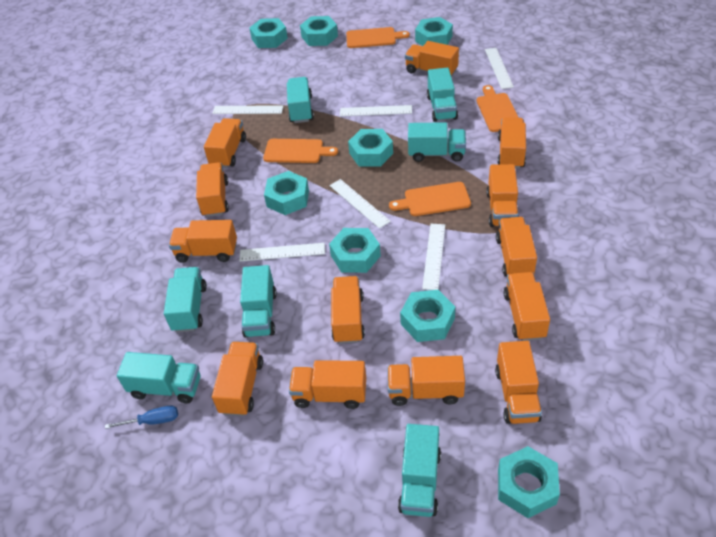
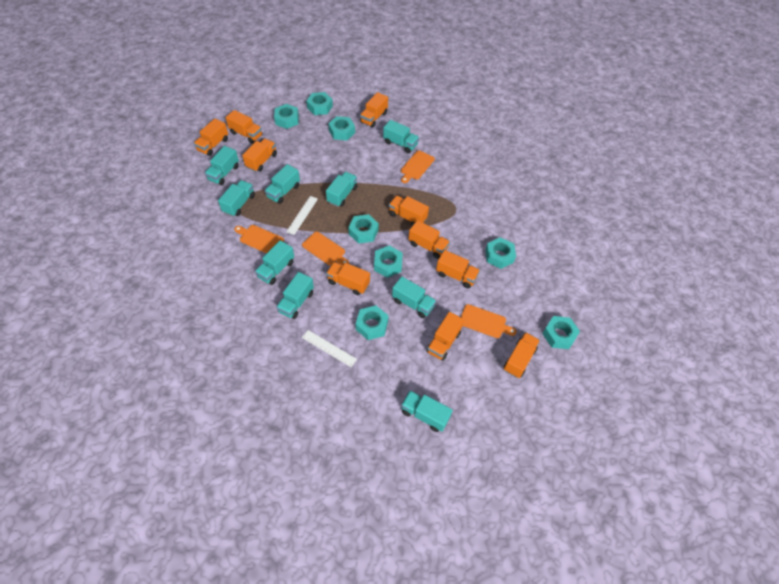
blue screwdriver: [105,406,178,429] = 1 -> none = 0
orange truck: [169,220,237,263] [196,162,229,217] [204,118,246,168] [212,342,263,416] [289,360,366,409] [331,276,365,344] [387,356,465,406] [405,41,459,77] [486,164,519,227] [495,341,542,424] [496,217,537,277] [497,117,526,169] [504,272,550,341] = 13 -> [194,119,228,156] [225,110,263,144] [242,138,277,172] [326,262,370,295] [360,92,388,128] [389,195,429,226] [408,220,450,259] [426,312,464,361] [436,250,480,288] [504,332,540,378] = 10
turquoise truck: [117,352,201,403] [164,267,207,332] [240,265,277,338] [287,77,314,123] [398,424,441,517] [408,122,466,162] [427,67,458,122] = 7 -> [205,146,239,185] [218,180,255,216] [255,240,294,285] [264,164,300,204] [276,272,314,319] [326,172,357,207] [383,120,419,153] [392,276,436,318] [401,390,453,432] = 9
white ruler: [212,105,283,114] [239,243,325,261] [330,179,391,229] [340,105,412,116] [422,224,445,290] [485,48,514,89] = 6 -> [286,196,318,235] [302,330,357,367] = 2

